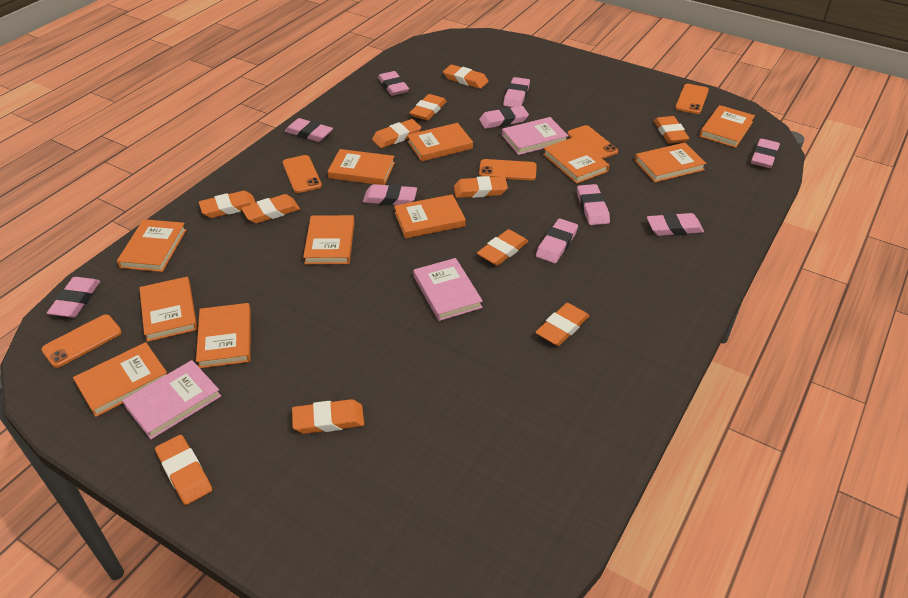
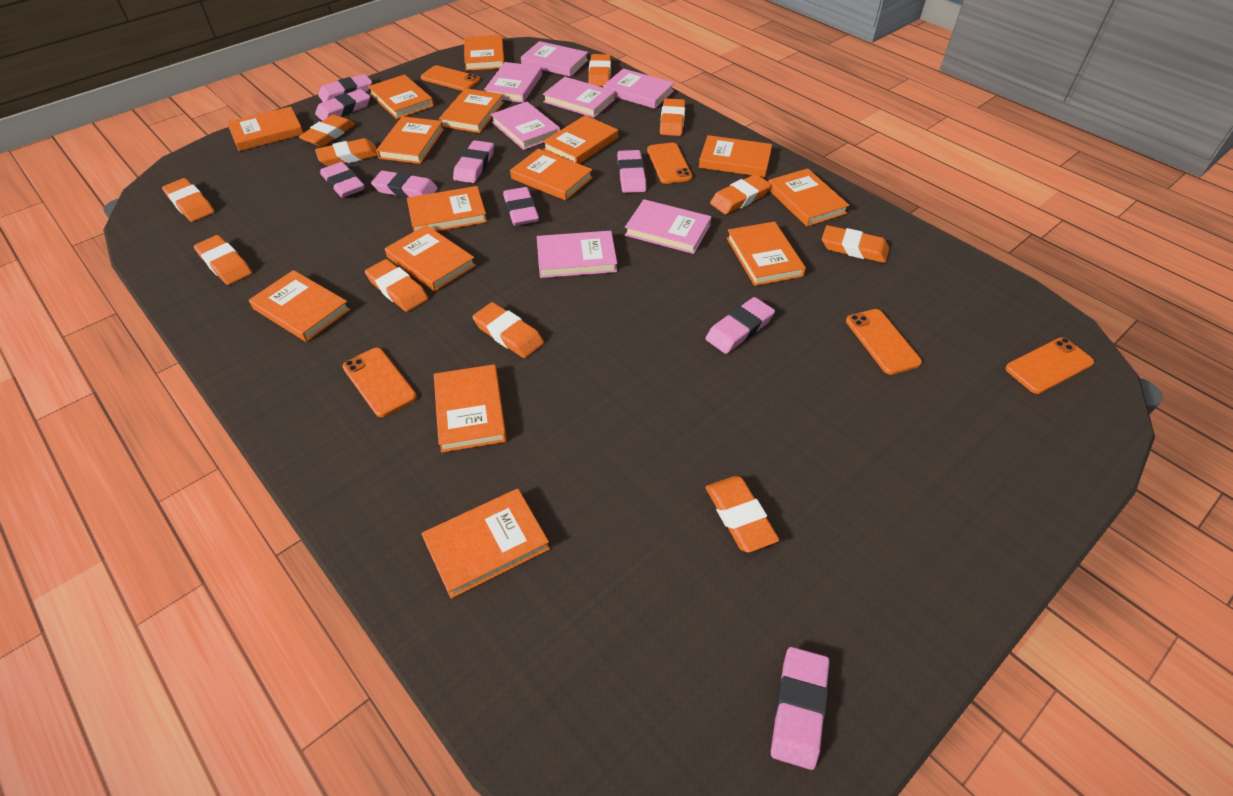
orange book: [73,342,167,417] [117,219,186,272] [139,277,198,342] [196,303,251,368] [303,215,355,264] [328,149,395,185] [394,194,466,238] [407,123,473,162] [543,137,609,184] [635,143,706,182] [700,105,755,148] = 11 -> [227,107,303,151] [249,270,350,342] [368,75,434,119] [376,116,444,164] [385,225,476,292] [407,186,487,231] [422,489,550,599] [434,364,507,453] [439,88,504,133] [464,35,504,71] [510,149,593,201] [543,115,618,164] [699,135,772,177] [727,221,806,286] [768,168,849,227] = 15
pink book: [122,360,221,439] [413,258,483,321] [502,117,568,155] = 3 -> [484,62,542,103] [491,102,560,150] [521,41,588,77] [537,231,617,278] [543,77,615,118] [603,69,674,109] [625,199,711,254] = 7
pink eraser: [47,277,100,318] [285,118,333,142] [363,184,417,205] [378,71,409,96] [479,106,529,129] [503,77,530,107] [536,219,578,263] [577,184,610,225] [647,213,704,236] [751,138,780,168] = 10 -> [315,89,370,121] [318,74,372,102] [320,162,364,198] [371,170,438,198] [453,140,494,183] [503,187,539,226] [617,150,646,193] [705,297,775,354] [771,647,829,770] = 9

